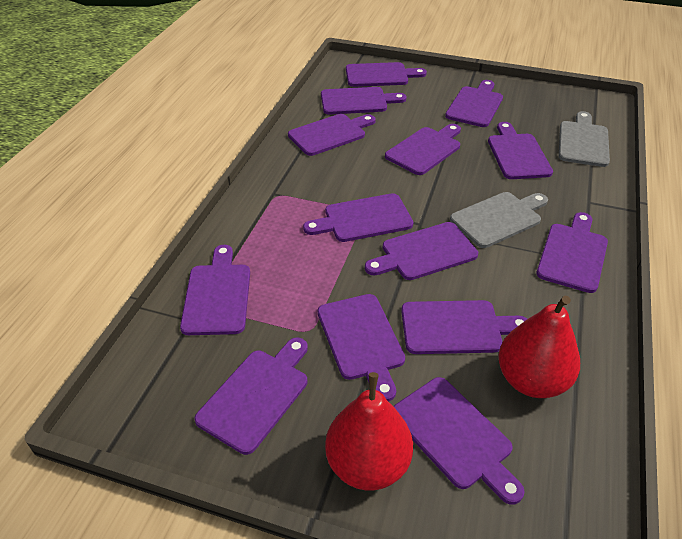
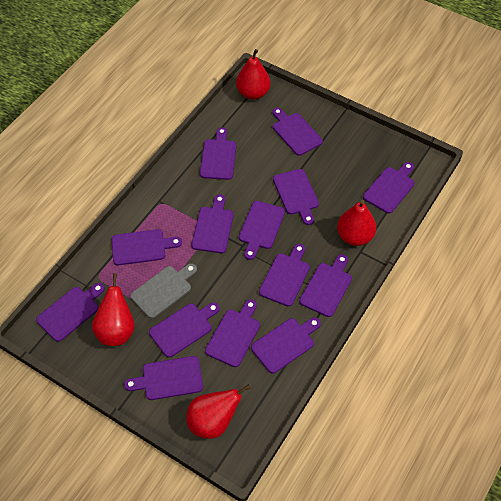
grey cutting board: [450,192,548,248] [559,111,610,167] = 2 -> [130,263,197,319] = 1
red pear: [325,372,413,490] [498,296,580,398] = 2 -> [92,273,135,346] [186,384,250,439] [236,49,271,100] [337,200,376,246] = 4

